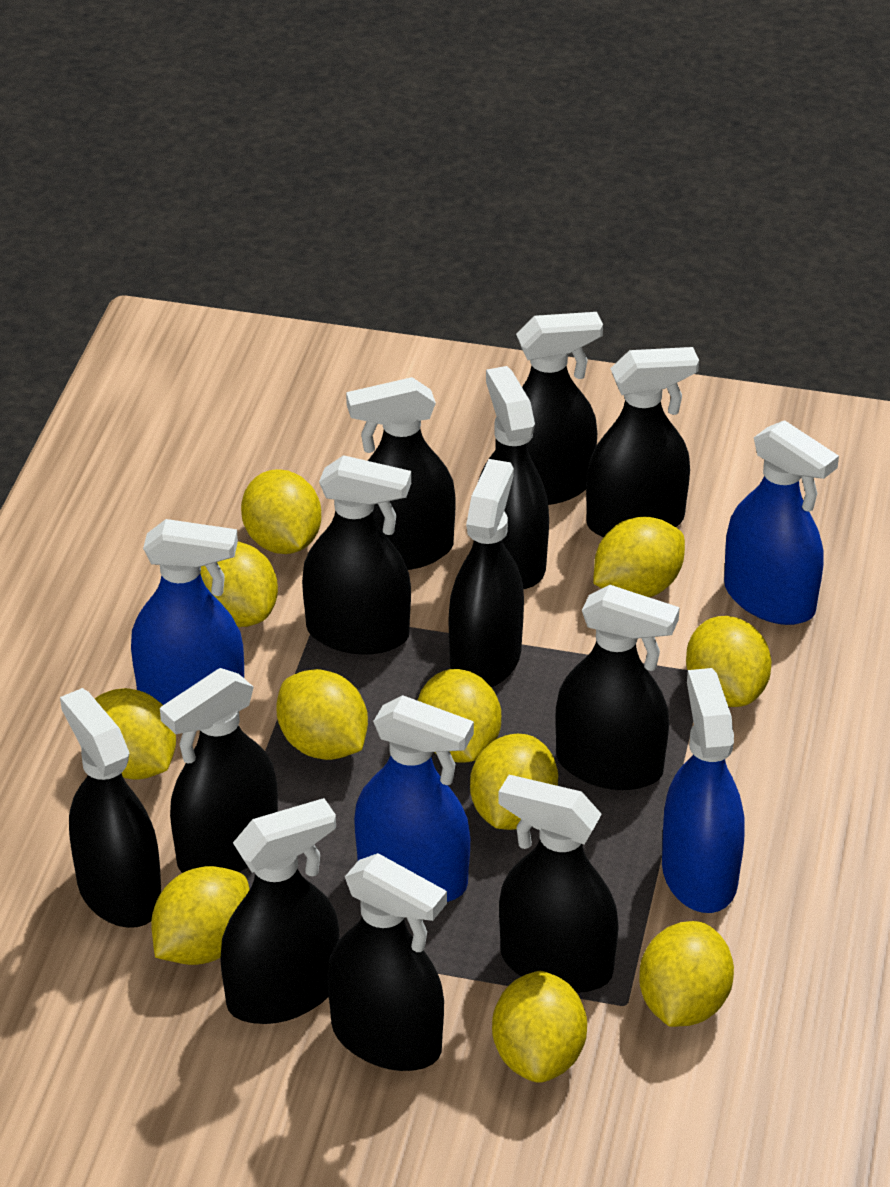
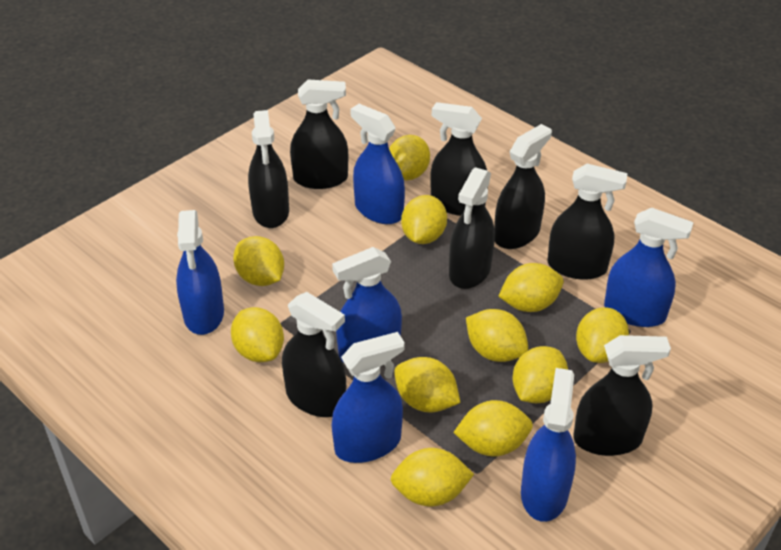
black spray bottle: [60,688,161,928] [160,668,278,873] [220,798,339,1024] [302,455,411,654] [327,853,447,1071] [346,377,456,570] [449,459,524,687] [478,366,549,589] [495,312,603,505] [498,775,619,993] [555,585,680,790] [586,347,699,537] = 12 -> [248,110,289,228] [282,292,346,417] [290,79,348,189] [430,102,488,216] [449,167,495,289] [494,124,552,249] [548,164,628,280] [573,335,671,456] = 8
blue spray bottle: [131,519,244,705] [354,695,474,902] [662,668,745,913] [724,420,839,625] = 4 -> [176,210,224,335] [332,247,402,363] [332,332,405,463] [350,104,405,224] [521,368,576,522] [604,208,694,327] = 6

